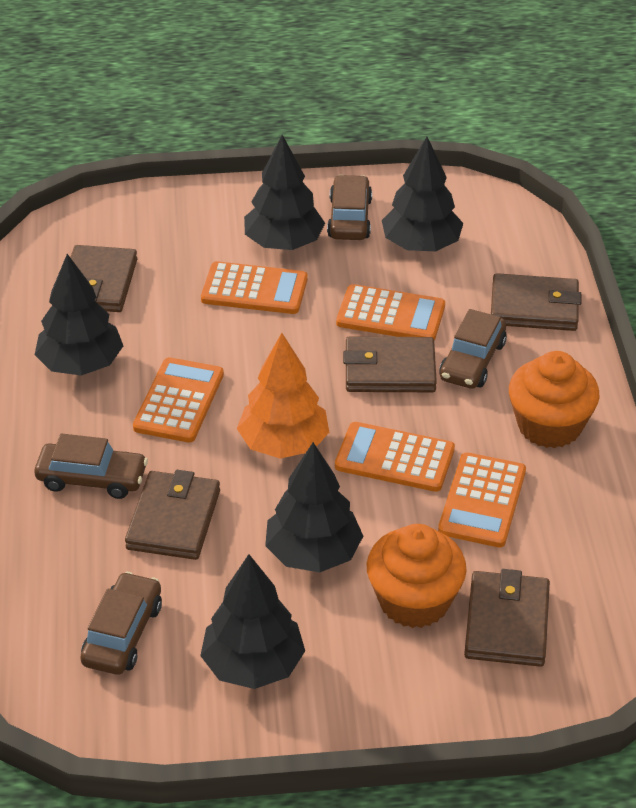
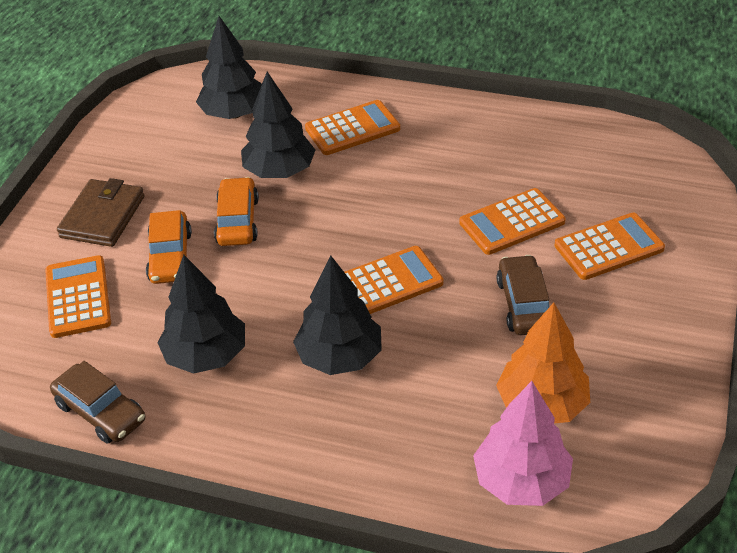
black tree: [35,254,123,376] [200,554,305,689] [244,135,325,250] [265,442,363,572] [382,137,463,251] = 5 -> [158,255,245,374] [196,16,262,119] [241,72,316,178] [293,255,382,375] = 4
brown car: [34,433,148,499] [80,572,162,675] [327,175,372,240] [439,309,507,389] = 4 -> [50,361,145,444] [496,255,549,335] = 2
brown wallet: [70,245,137,312] [125,470,220,560] [343,337,437,392] [464,569,550,667] [491,273,581,331] = 5 -> [57,178,145,247] = 1
orange car: none = 0 -> [146,210,192,284] [214,177,259,246] = 2
orange cupcake: [366,524,467,628] [509,351,599,448] = 2 -> none = 0
pink tree: none = 0 -> [473,381,573,506] = 1

